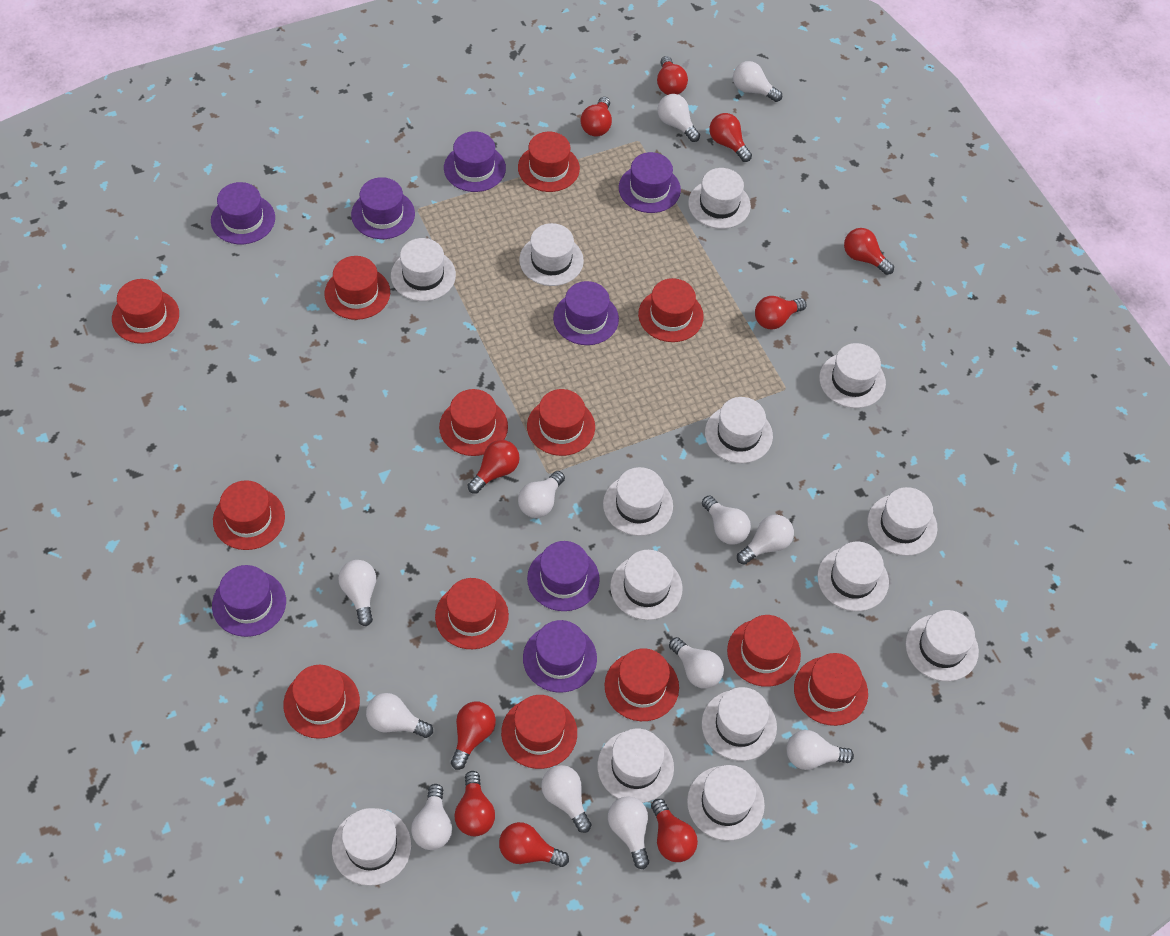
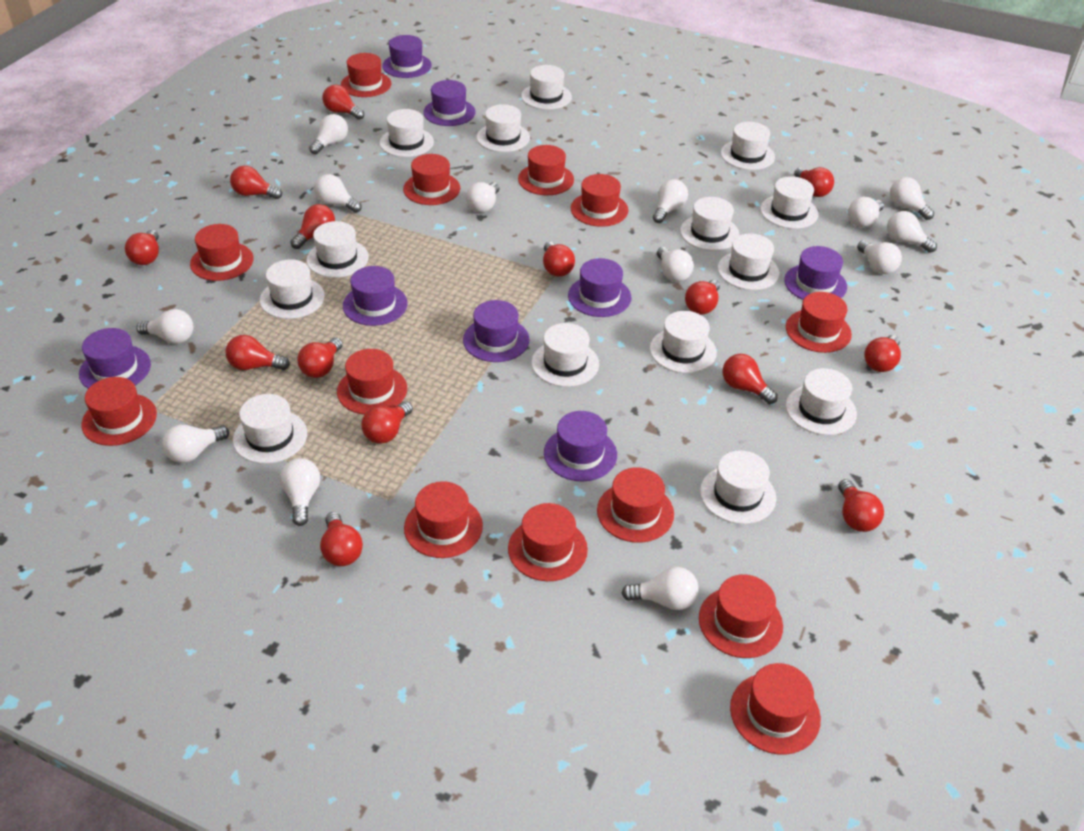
red light bulb: [451,702,496,770] [454,771,495,836] [468,440,520,494] [499,822,569,867] [581,97,612,137] [651,799,698,862] [657,56,688,95] [709,113,752,162] [755,296,806,330] [844,228,894,275] = 10 -> [125,230,159,265] [225,335,290,370] [230,166,282,199] [290,204,335,249] [297,337,343,378] [320,512,363,566] [322,85,364,120] [361,401,413,444] [543,242,575,277] [685,280,720,314] [723,354,778,404] [794,167,834,197] [838,479,884,532] [864,335,901,372] = 14
white light bulb: [338,560,376,626] [366,693,433,738] [411,784,452,850] [518,471,565,518] [541,765,591,833] [608,796,649,869] [657,94,700,142] [669,637,724,689] [702,496,751,545] [733,61,782,102] [737,515,794,565] [787,730,854,770] = 12 -> [136,309,193,344] [162,425,229,463] [280,458,320,526] [309,114,348,154] [314,174,362,213] [466,182,500,213] [622,567,699,610] [653,179,688,223] [657,247,694,282] [848,197,884,227] [857,240,902,274] [887,211,937,253] [890,177,934,220] = 13

